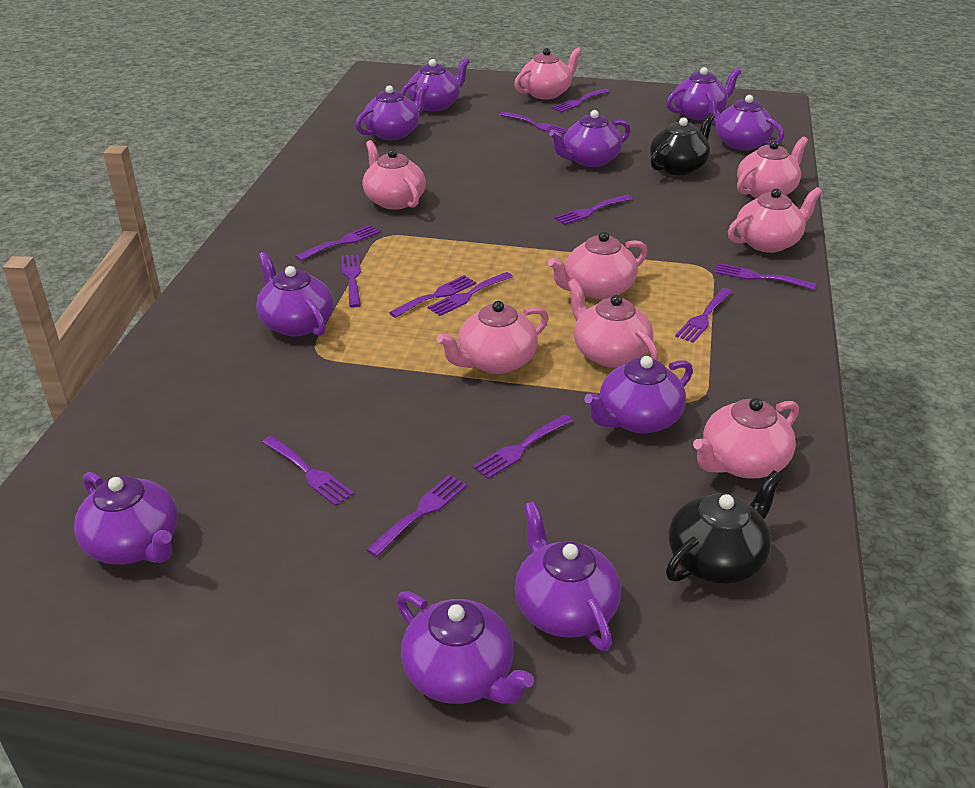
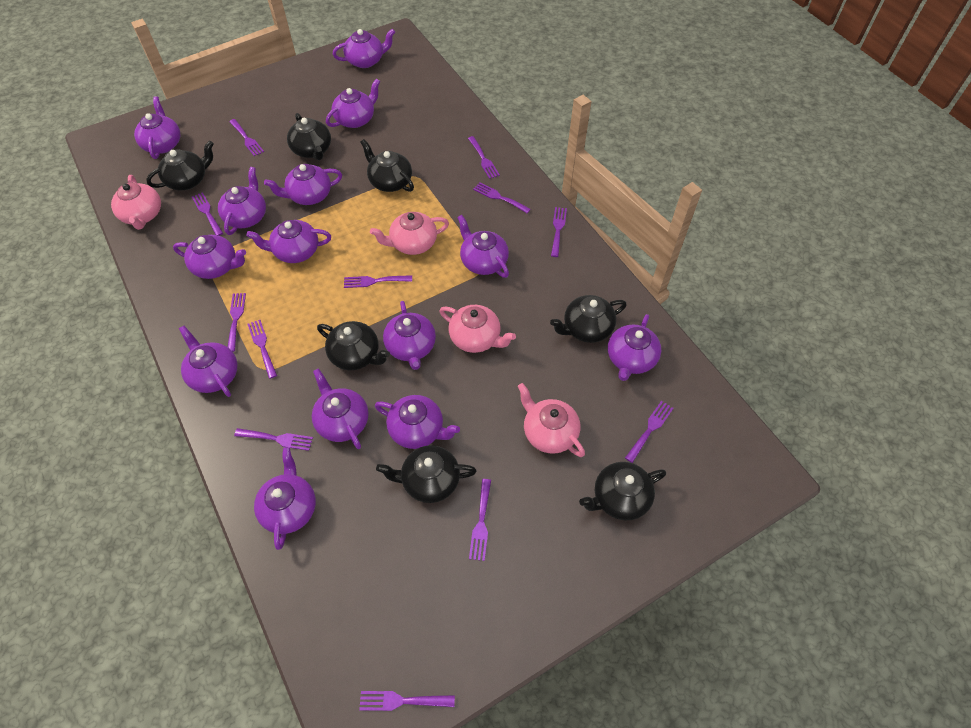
black teapot: [650,113,715,175] [666,470,783,584] = 2 -> [146,141,214,190] [287,113,331,160] [317,321,390,370] [360,139,414,192] [376,445,477,503] [550,295,627,343] [579,462,666,521] = 7
pink teapot: [363,140,426,210] [437,301,549,374] [514,47,581,100] [548,232,648,299] [568,279,659,368] [693,398,799,479] [728,187,822,253] [737,137,808,198] = 8 -> [111,175,161,230] [370,212,449,255] [439,305,516,353] [518,383,585,457] = 4
purple teapot: [74,472,178,565] [256,252,333,336] [355,83,429,140] [396,591,534,704] [401,57,470,111] [515,501,621,651] [549,110,631,167] [584,356,693,433] [666,67,741,120] [706,91,784,151] = 10 -> [134,96,180,159] [173,235,246,279] [179,326,238,397] [218,167,266,235] [247,220,331,263] [254,447,316,550] [264,164,342,205] [312,368,369,449] [326,78,380,128] [333,29,395,68] [375,395,460,449] [383,301,436,370] [457,215,509,278] [608,314,661,381] = 14

